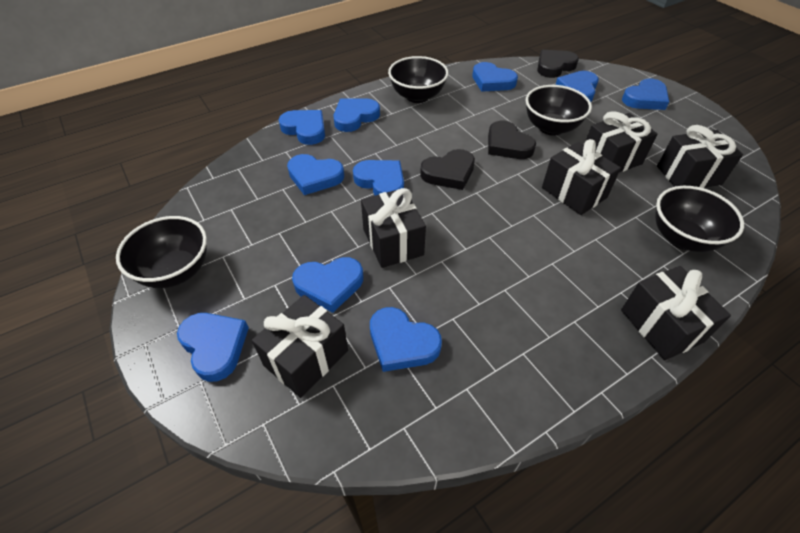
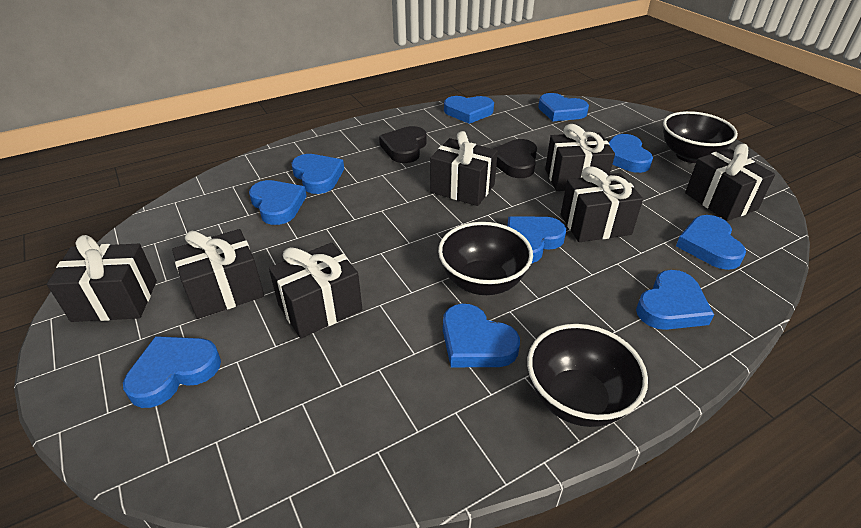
black bowl: [116,216,207,288] [388,56,449,103] [526,85,592,136] [655,186,744,252] = 4 -> [438,222,533,295] [527,324,648,427] [663,111,738,163] = 3
black gift: [252,295,348,398] [361,188,426,268] [542,139,621,215] [586,111,658,173] [621,266,731,360] [657,125,743,188] = 6 -> [47,235,157,322] [172,229,264,319] [269,243,362,338] [430,131,498,206] [545,124,615,191] [561,166,643,242] [685,144,775,221] = 7
black heart: [420,149,475,190] [488,121,536,159] [537,50,579,78] = 3 -> [379,126,427,163] [493,139,537,178] = 2

